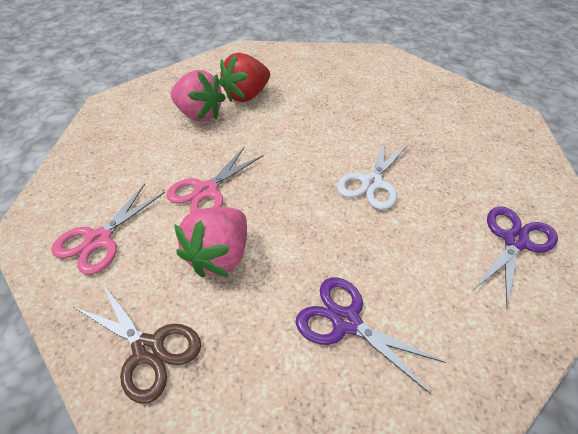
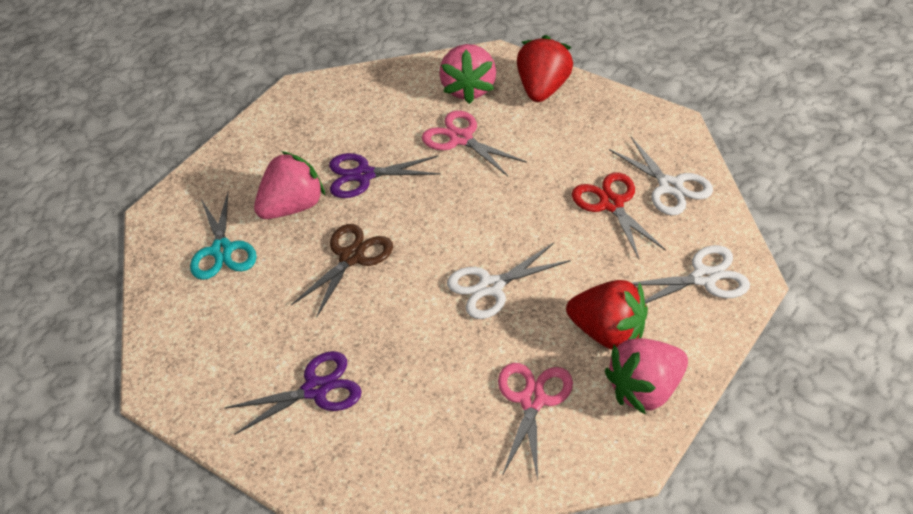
pink strawberry: [170,70,225,122] [174,207,247,278] = 2 -> [254,151,325,219] [439,44,496,104] [605,338,688,414] = 3
red scissors: none = 0 -> [572,173,666,259] = 1
red strawberry: [219,53,270,102] = 1 -> [517,35,573,102] [566,280,648,350] = 2
turquoise scissors: none = 0 -> [190,192,257,280] = 1
white scissors: [337,139,408,210] = 1 -> [447,243,571,319] [609,137,713,215] [632,245,750,304] = 3

